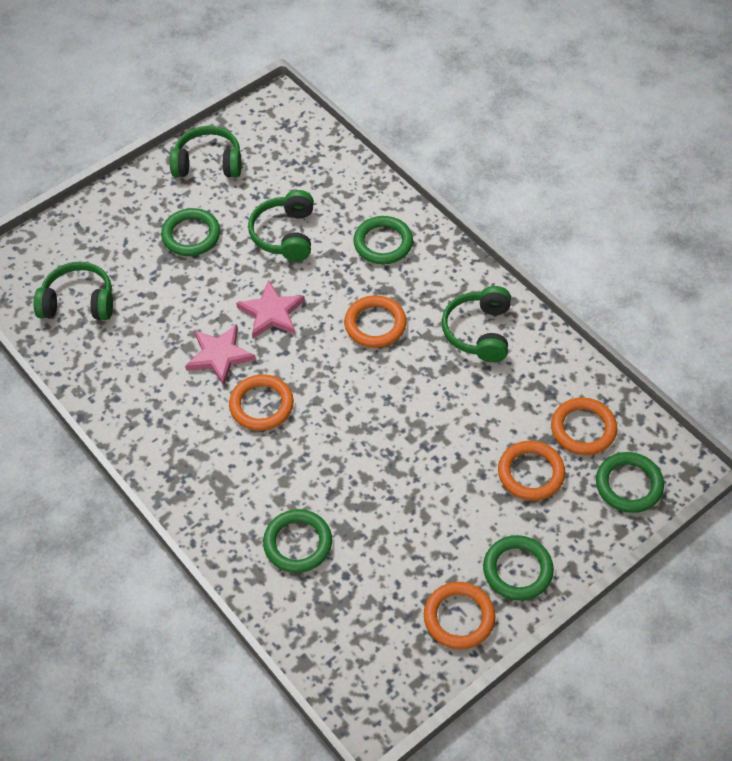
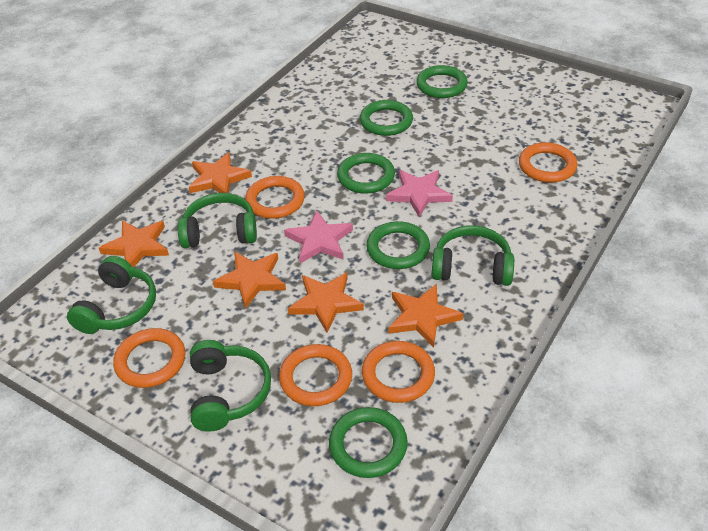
orange star: none = 0 -> [99,220,169,267] [189,152,252,193] [213,251,286,309] [288,273,364,333] [389,284,464,348] = 5

